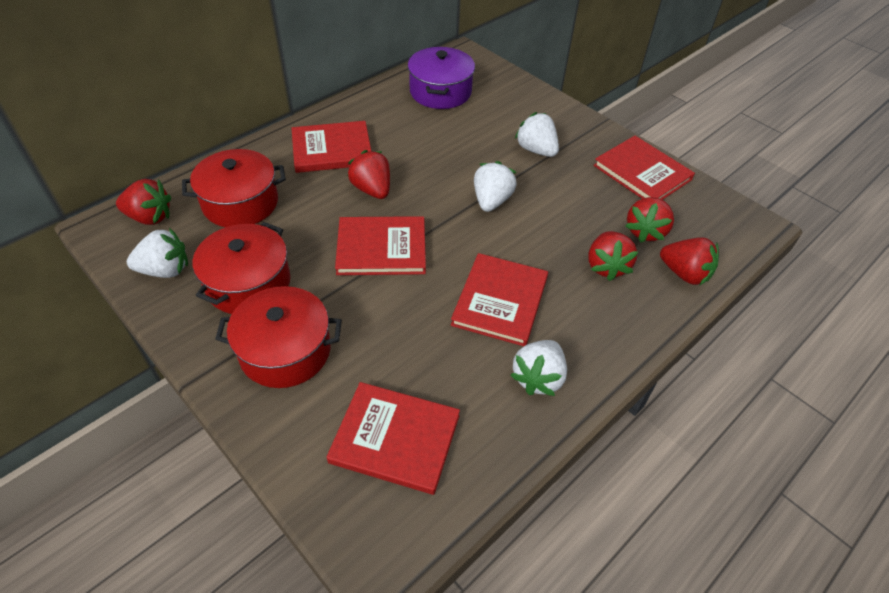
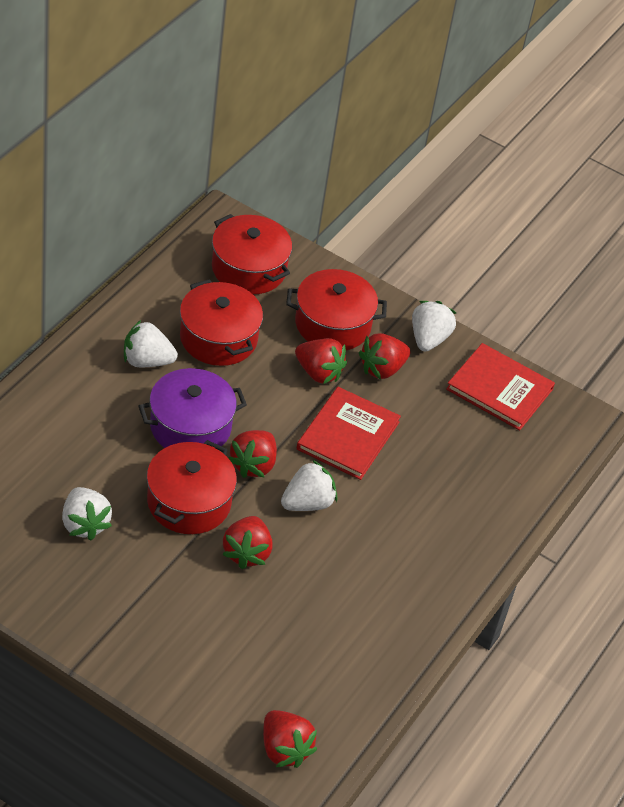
red book: [292,121,372,173] [327,382,460,495] [335,216,426,275] [451,253,548,346] [594,136,695,200] = 5 -> [297,387,401,480] [446,343,555,430] = 2
red pot: [182,149,286,227] [193,222,290,314] [215,286,342,388] = 3 -> [147,440,237,534] [180,279,263,366] [212,214,292,294] [286,269,387,350] = 4

